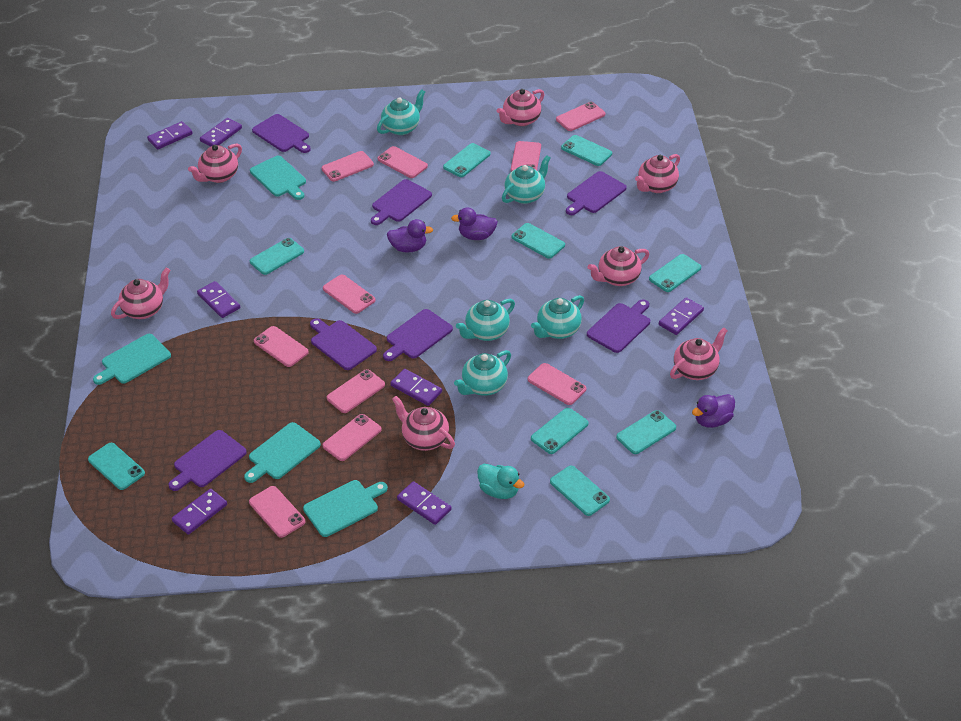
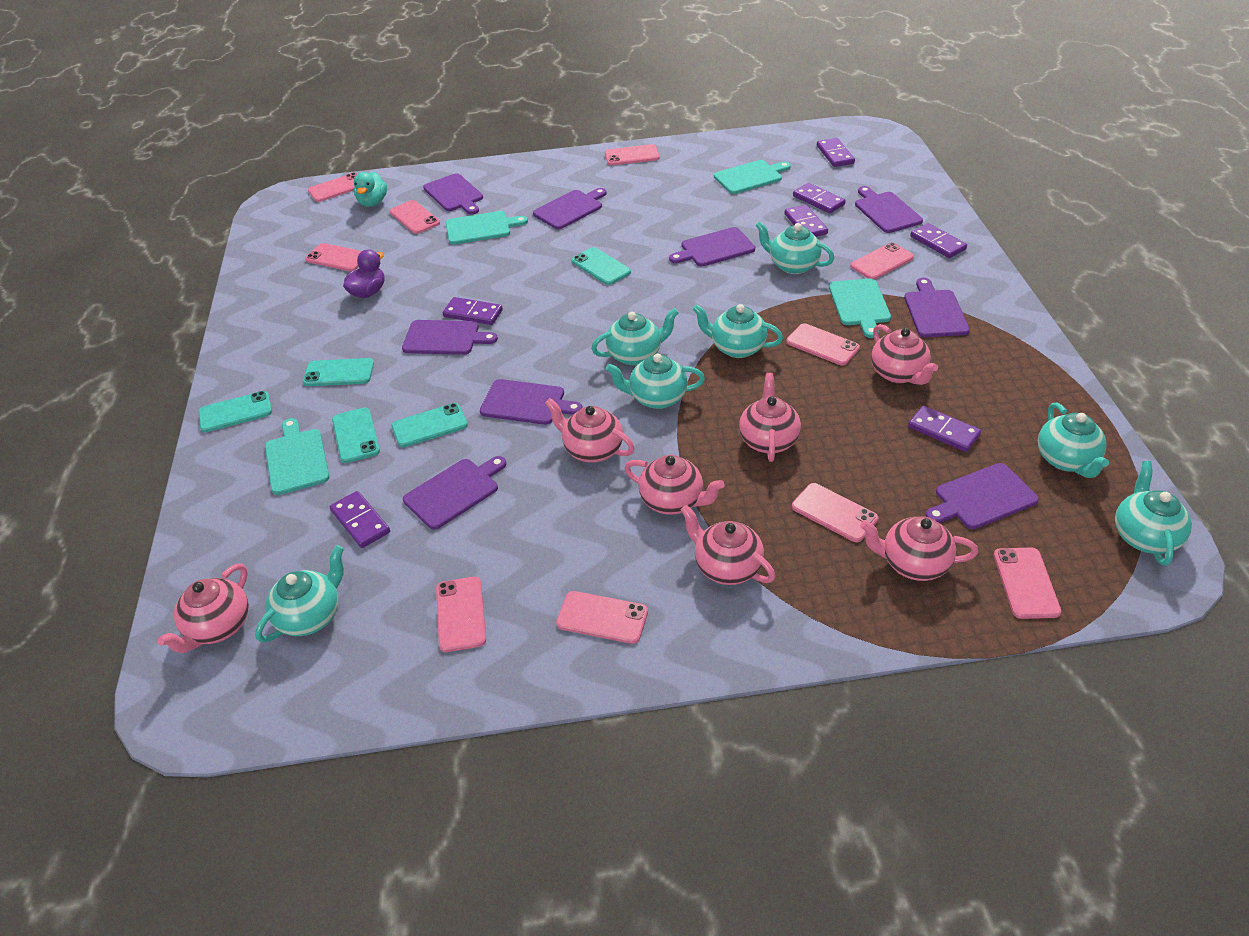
purple cutting board: [168,430,247,491] [252,114,311,153] [310,318,377,370] [371,179,432,225] [383,309,453,361] [566,171,627,215] [587,299,650,353] = 7 -> [402,320,498,355] [403,456,507,530] [423,173,483,214] [480,379,583,425] [533,188,607,229] [669,227,755,266] [855,186,923,233] [904,278,970,337] [926,463,1039,529] = 9
purple duck: [387,219,433,253] [451,207,498,240] [692,394,735,428] = 3 -> [343,249,385,298] = 1
turquoise phone: [88,443,145,490] [250,238,304,275] [443,143,491,177] [512,223,565,259] [531,408,589,454] [550,466,610,516] [561,135,612,166] [616,410,676,454] [649,254,701,292] = 9 -> [198,391,272,432] [303,358,374,386] [332,407,380,463] [391,403,468,448] [571,247,631,285] = 5
turquoise teapot: [377,90,425,135] [454,350,511,396] [456,299,515,341] [502,156,550,204] [531,295,584,339] = 5 -> [255,545,344,643] [591,308,679,365] [606,354,705,409] [693,304,783,358] [755,221,834,274] [1038,402,1109,478] [1115,461,1192,566] = 7

